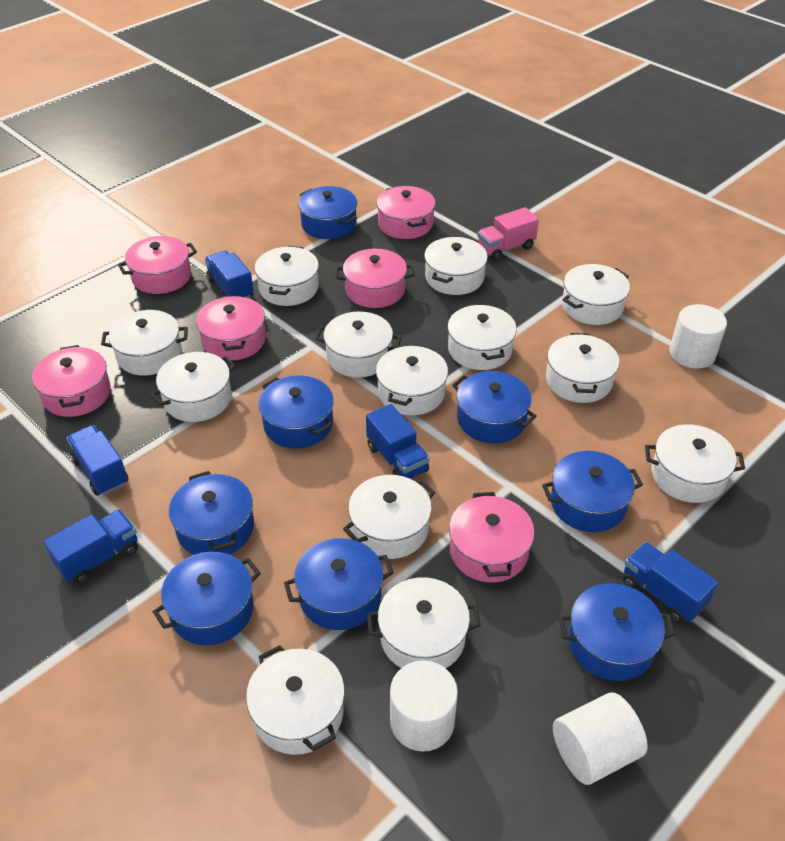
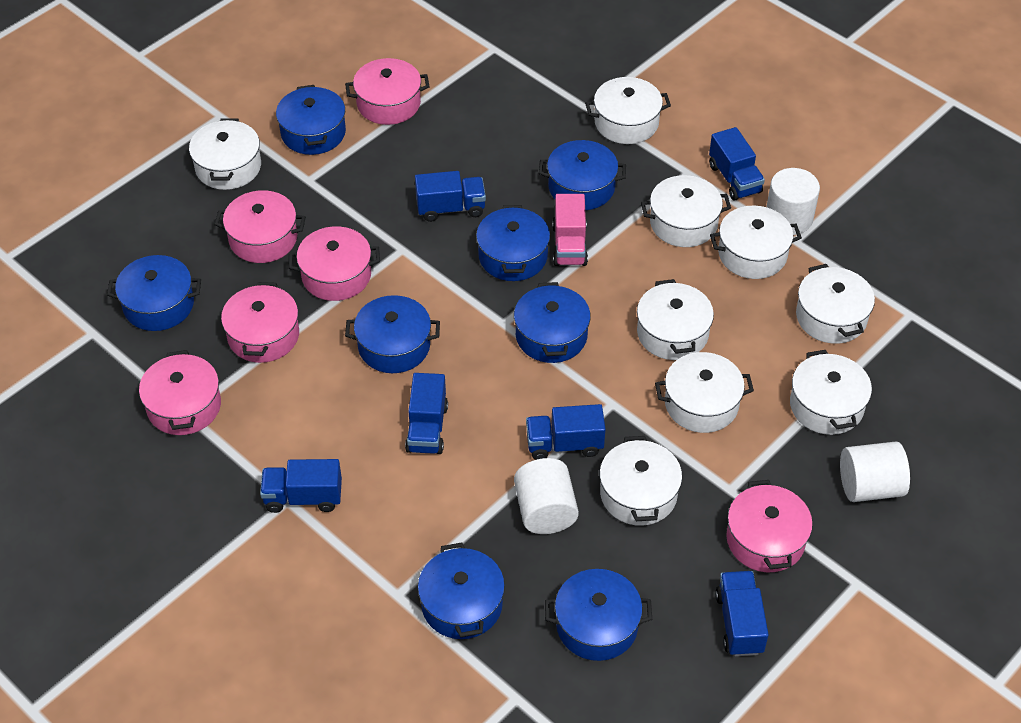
blue truck: [44,510,138,585] [66,425,129,496] [205,251,254,298] [366,404,430,479] [623,542,718,624] = 5 -> [260,459,342,513] [405,373,448,454] [415,171,486,222] [526,404,606,460] [709,127,765,201] [715,571,769,656] = 6
white pot: [101,310,188,376] [150,352,236,422] [246,645,345,755] [254,246,319,306] [315,312,401,378] [343,475,435,559] [367,577,481,668] [376,344,448,415] [424,237,488,295] [447,303,517,370] [546,333,619,403] [562,264,630,325] [645,424,745,503] = 13 -> [189,118,261,190] [585,77,671,144] [600,436,682,526] [637,279,714,360] [641,175,731,247] [655,352,754,433] [710,205,802,279] [790,350,872,435] [796,264,875,344] = 9

